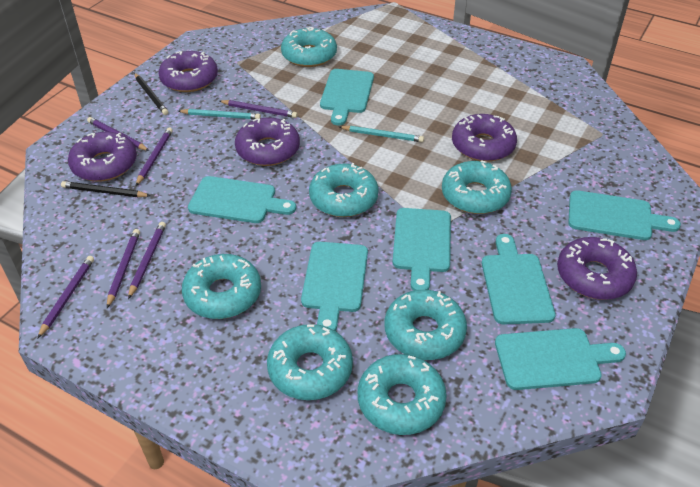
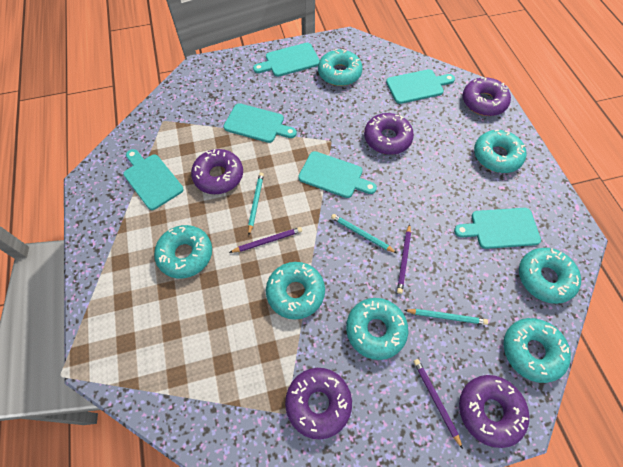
black pencil: [61,181,151,197] [134,73,168,115] = 2 -> none = 0
purple pencil: [37,256,94,339] [87,117,149,151] [107,229,140,308] [128,222,166,299] [136,127,173,186] [219,100,298,118] = 6 -> [229,227,302,253] [397,224,411,294] [413,359,463,449] = 3
turquoise cutting board: [188,176,296,223] [301,242,368,331] [320,69,374,125] [393,208,451,291] [482,234,556,324] [495,328,626,390] [568,190,681,240] = 7 -> [123,149,184,210] [224,103,297,143] [253,43,320,77] [298,151,377,198] [386,69,455,104] [454,208,541,249] = 6
turquoise pencil: [178,109,261,120] [340,126,424,142] = 2 -> [248,172,264,235] [331,214,397,253] [404,309,488,325] = 3

